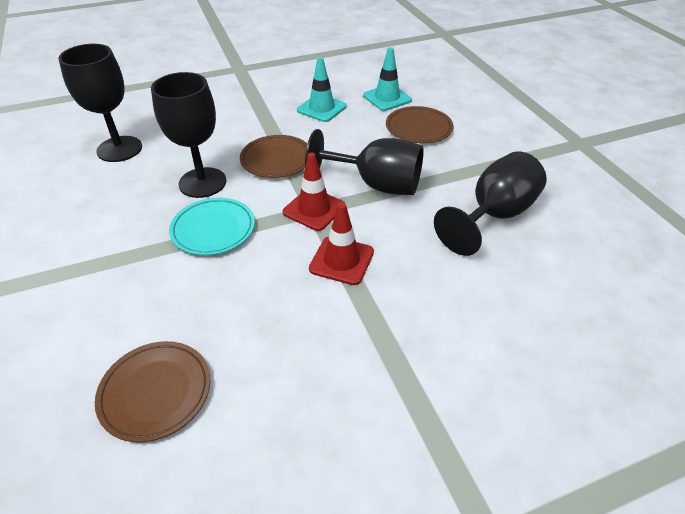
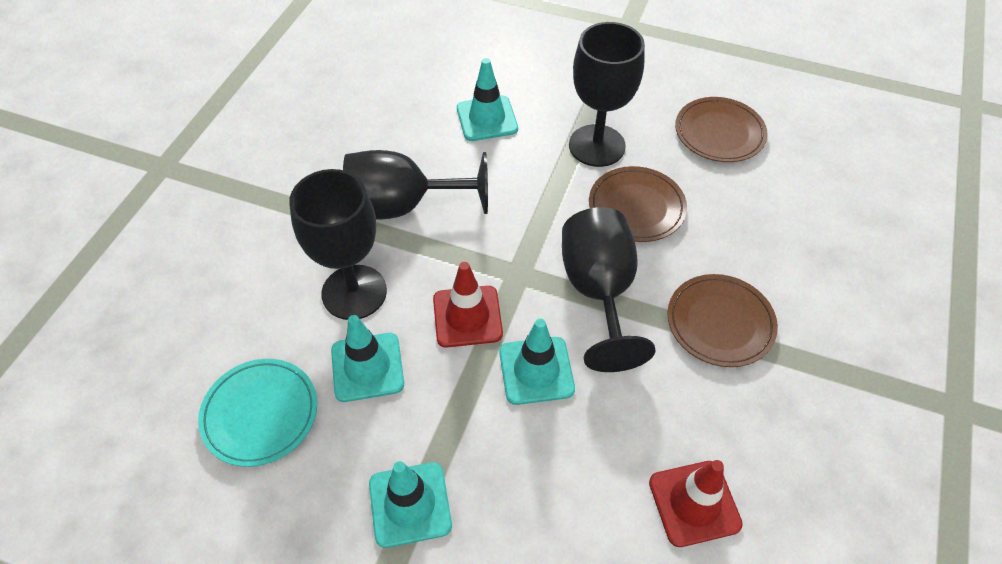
turquoise traffic cone: [297,57,347,122] [363,47,412,111] = 2 -> [331,315,404,402] [369,461,452,548] [457,58,518,141] [499,318,575,405] = 4

